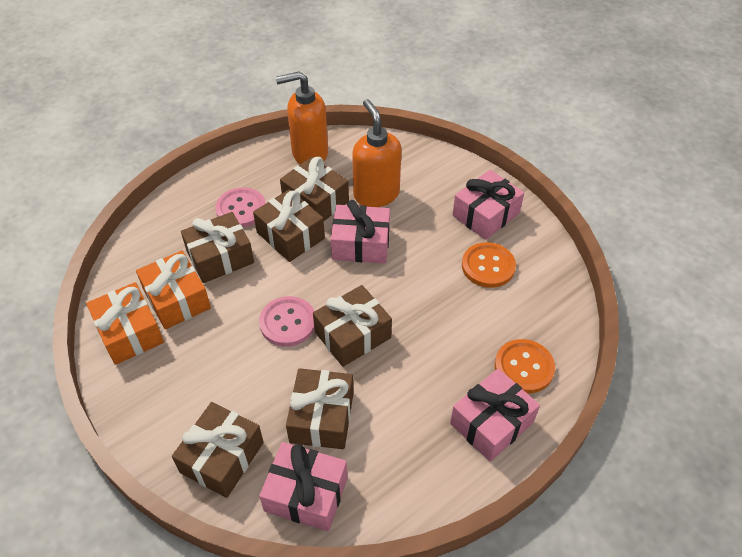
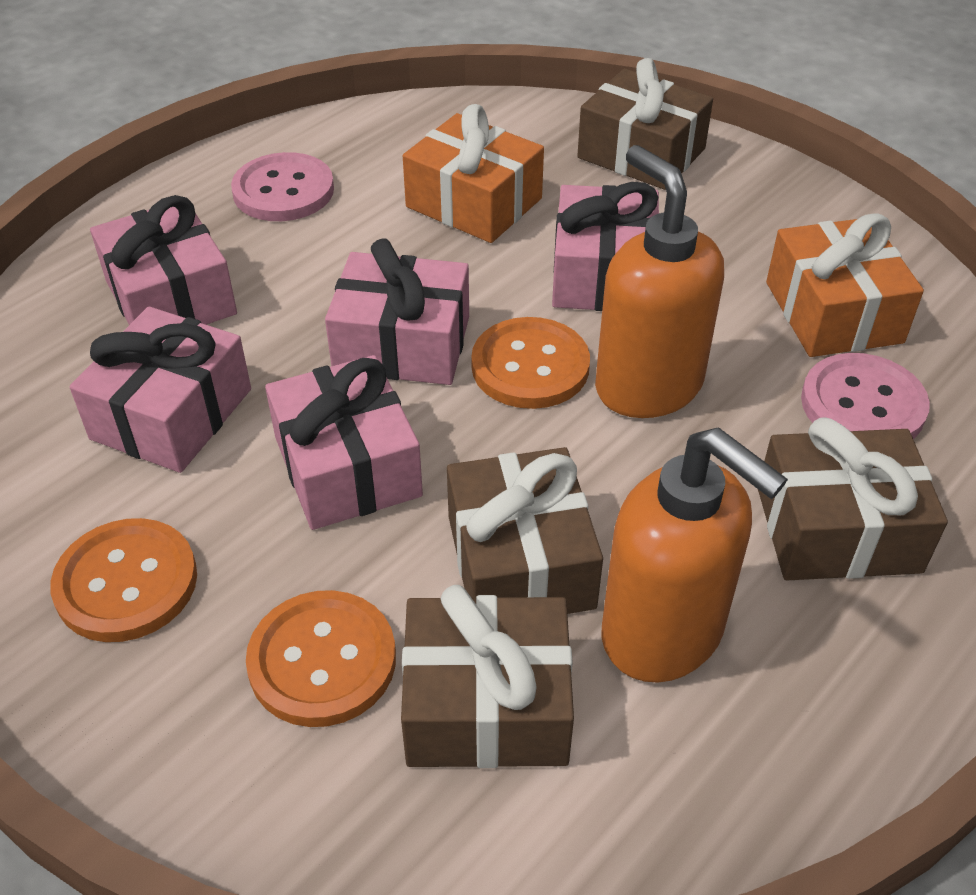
brown gift: [172,402,264,498] [181,212,254,283] [253,189,325,262] [280,157,349,221] [286,368,354,449] [313,285,392,367] = 6 -> [401,585,574,768] [447,447,603,614] [577,58,713,190] [758,417,948,580] = 4
orange button: [462,242,516,288] [495,339,555,393] = 2 -> [50,518,197,642] [246,590,396,727] [471,317,590,409] = 3
pink gift: [259,442,348,531] [331,200,390,264] [450,369,540,462] [453,170,524,240] = 4 -> [70,306,251,473] [90,195,237,325] [265,355,423,530] [325,238,469,385] [552,182,659,311] = 5

